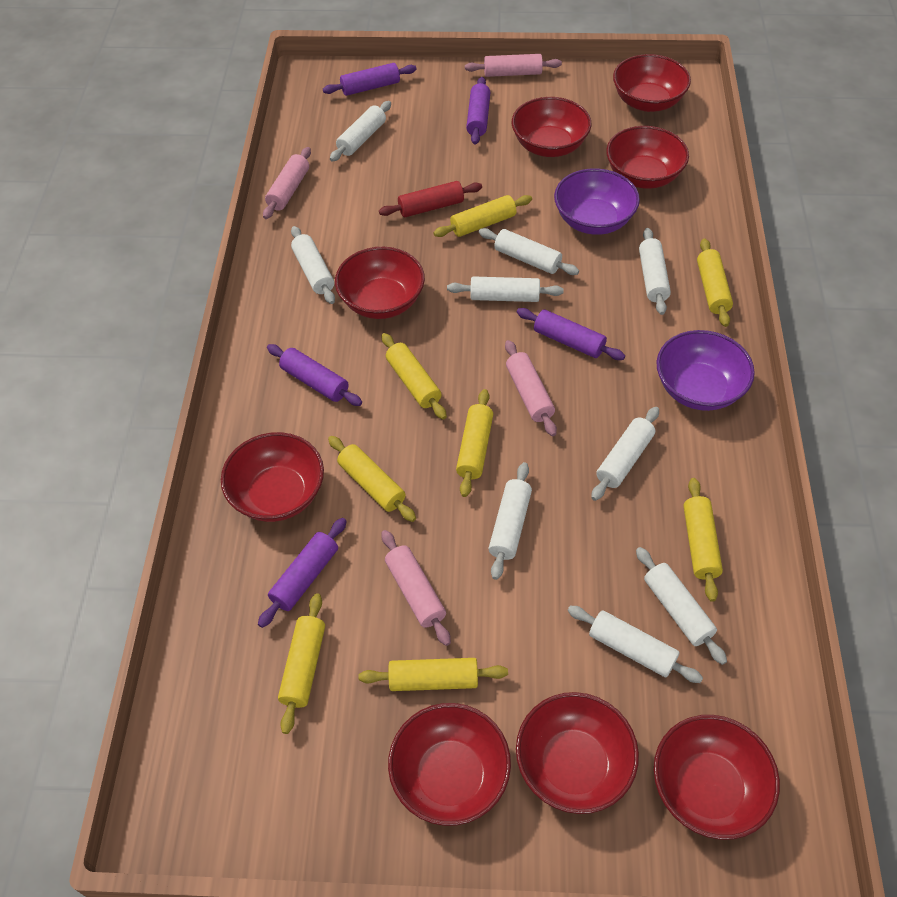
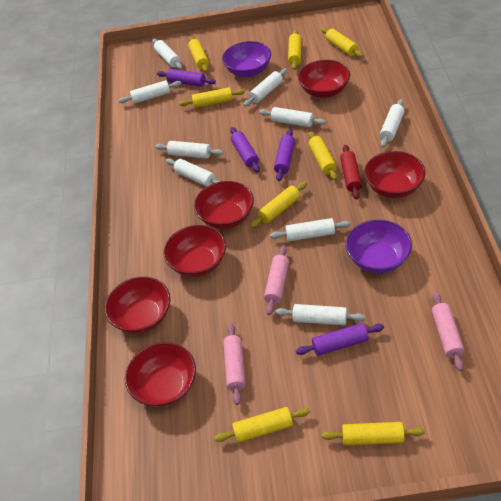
pink rolling pin: [263,147,311,219] [382,530,451,646] [465,54,562,77] [505,340,557,436] = 4 -> [223,323,245,405] [264,245,289,315] [431,292,464,371] = 3
purple rolling pin: [258,518,347,628] [267,344,362,406] [323,63,417,96] [466,77,490,144] [517,308,625,360] = 5 -> [157,69,216,87] [230,127,260,173] [274,129,295,181] [296,323,384,356] = 4
red bowl: [221,432,324,522] [335,247,425,319] [388,703,511,826] [512,97,591,157] [516,692,639,814] [606,126,689,189] [613,54,691,112] [654,715,780,840] = 8 -> [105,277,170,334] [125,342,196,407] [163,225,226,277] [194,181,254,229] [298,60,350,98] [364,151,426,198] = 6

